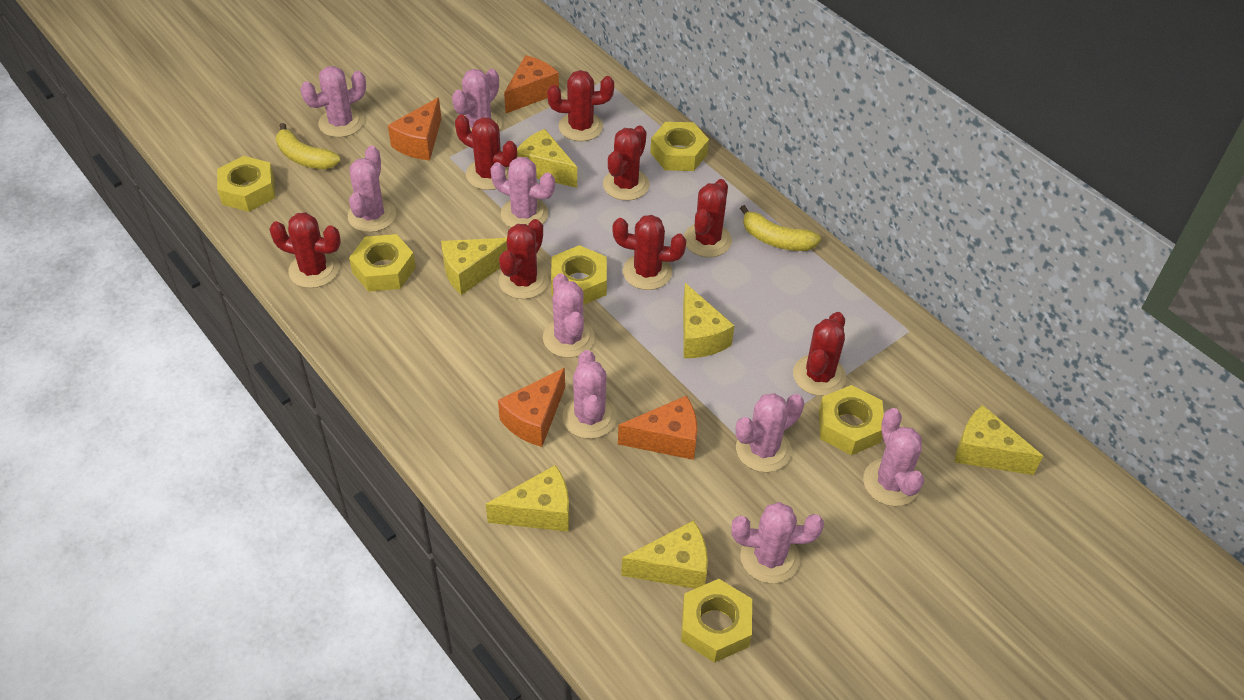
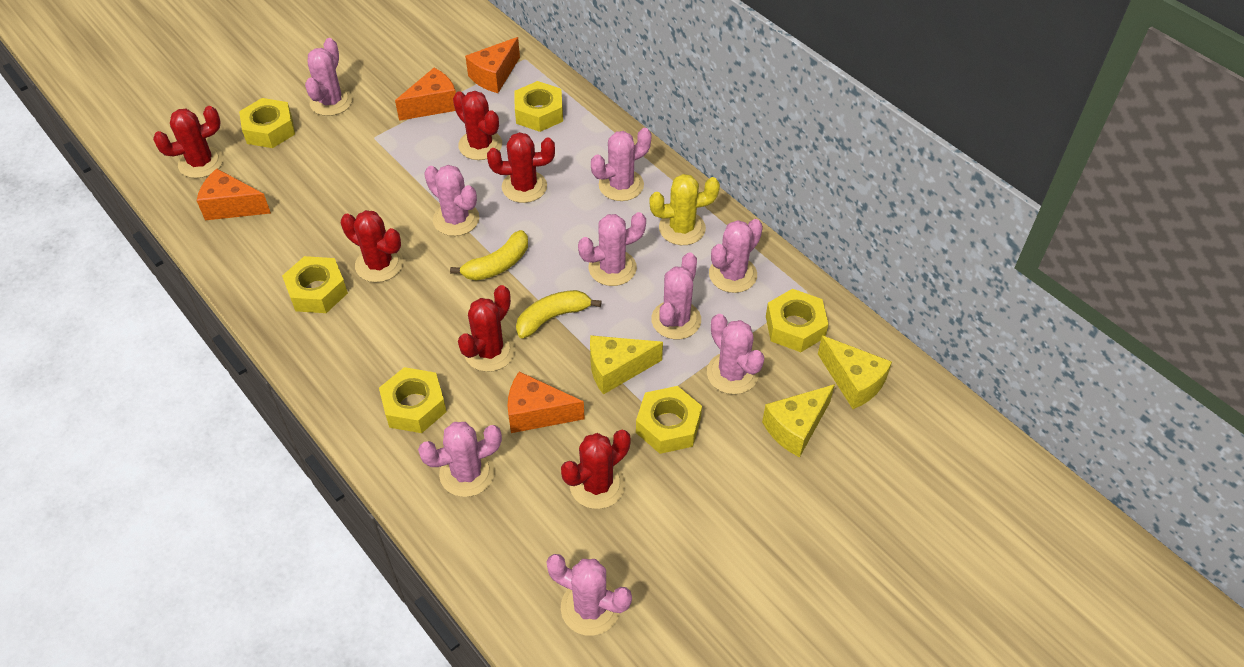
red cactus: [269,212,341,288] [455,115,517,190] [499,219,549,299] [547,70,614,141] [603,126,650,201] [613,215,687,290] [684,179,732,257] [793,312,846,396] = 8 -> [153,106,223,178] [341,210,403,282] [453,91,502,160] [458,285,515,372] [487,132,555,203] [561,430,630,509] = 6
yellow cactus: none = 0 -> [649,174,720,245] = 1
yellow cheese: [441,238,507,295] [486,465,569,532] [517,129,577,188] [621,520,708,589] [683,283,735,358] [955,405,1043,475] = 6 -> [590,335,663,395] [762,384,835,457] [818,336,892,409] = 3

